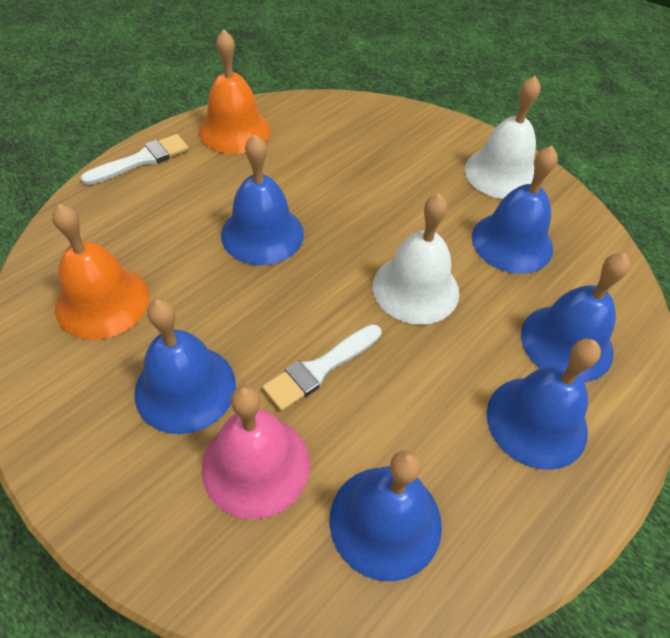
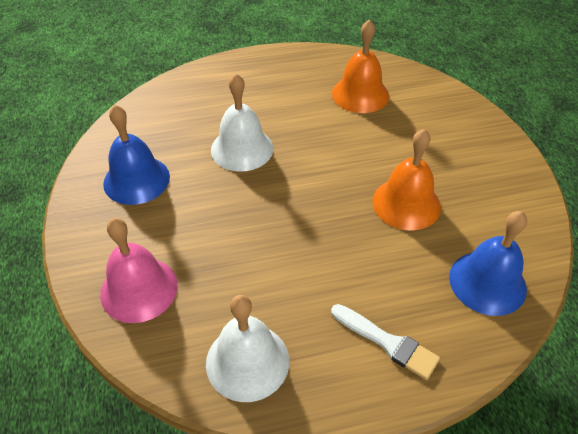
blue bell: [134,299,236,434] [221,134,304,265] [329,450,442,581] [472,146,557,274] [487,339,601,470] [521,253,630,382] = 6 -> [103,105,170,205] [449,211,527,316] = 2
white brush: [81,134,189,185] [262,324,381,411] = 2 -> [331,304,440,380] = 1

